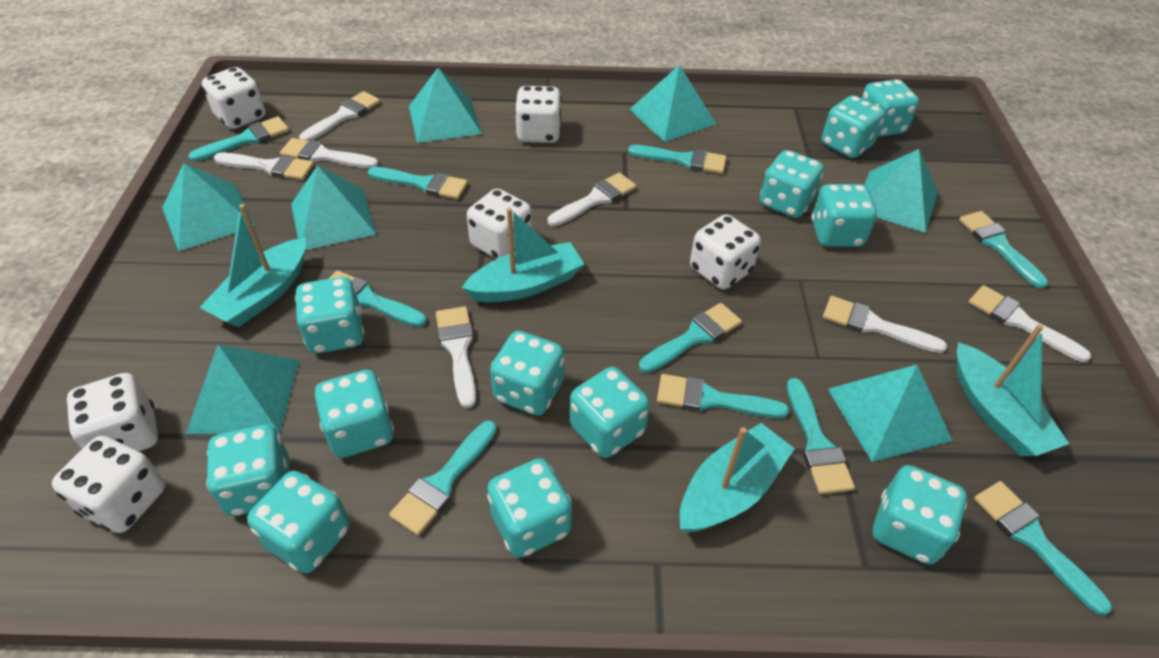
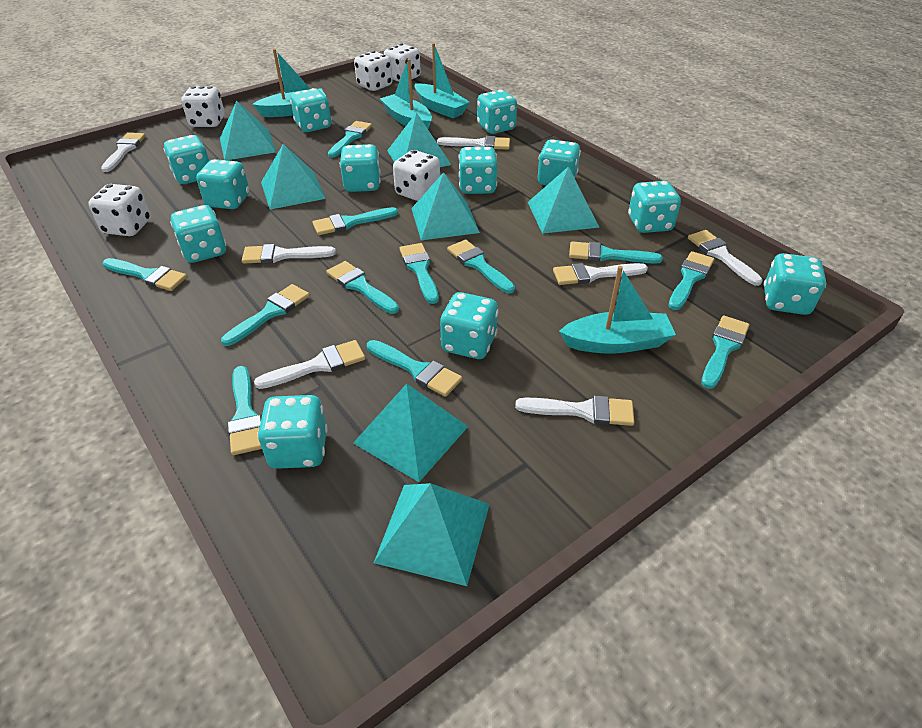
turquoise brush: [188,116,289,162] [329,271,427,327] [368,167,468,199] [389,420,497,535] [628,145,727,174] [639,303,742,373] [657,374,789,418] [787,378,855,494] [959,211,1048,289] [974,481,1112,616] = 10 -> [103,258,187,291] [221,284,310,346] [228,366,262,455] [312,207,398,235] [326,261,399,314] [328,121,372,158] [367,340,462,397] [399,243,439,304] [447,240,515,293] [569,241,663,264] [669,251,714,310] [701,315,749,389] = 12
white dice: [52,436,165,533] [66,373,158,451] [202,67,266,129] [467,189,532,259] [515,86,562,143] [690,214,761,290] = 6 -> [88,184,150,236] [181,86,225,127] [354,51,392,91] [384,43,421,82] [393,150,440,201] = 5

